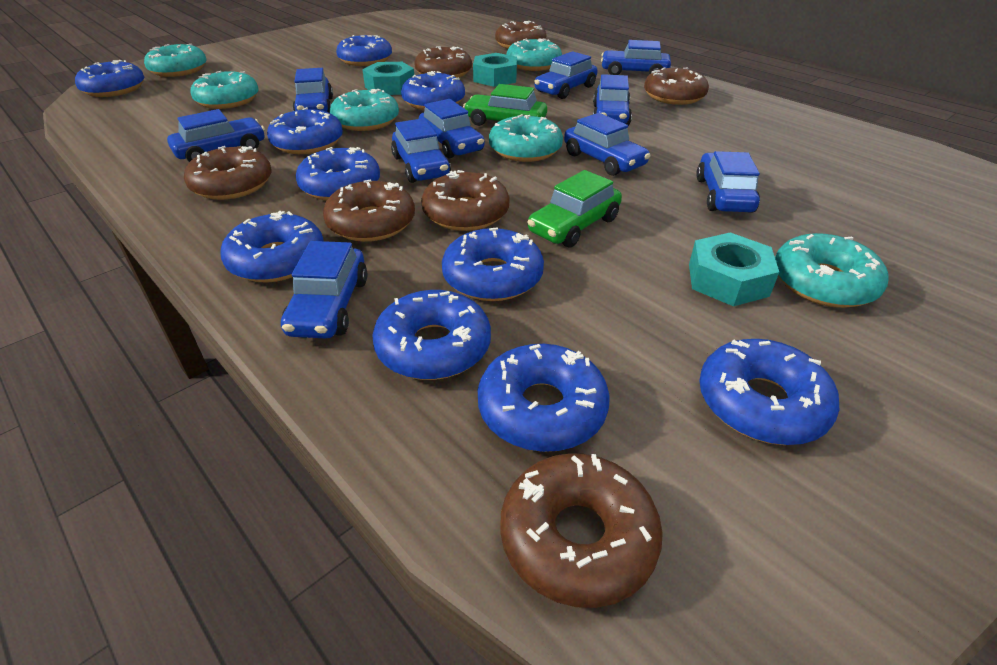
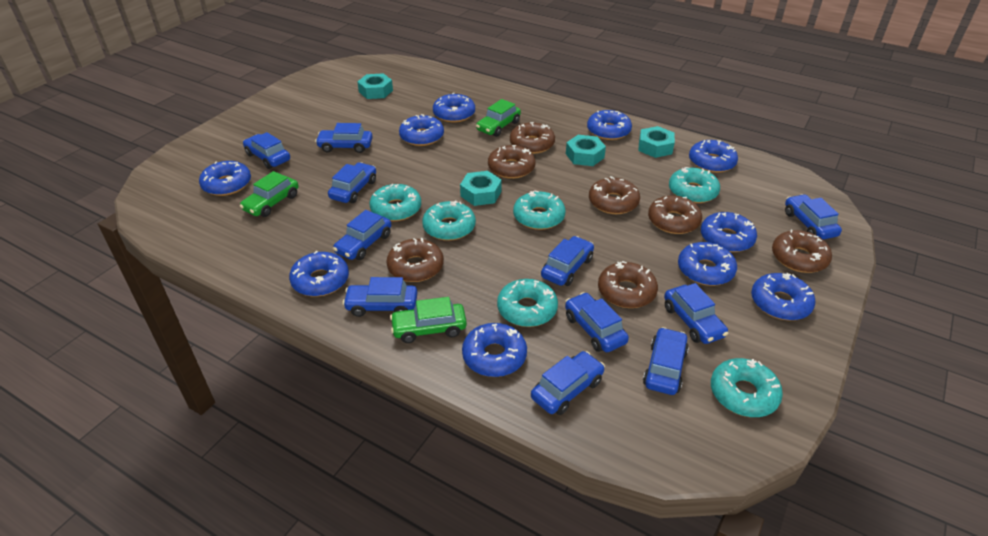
blue car: [167,109,265,162] [281,241,367,338] [293,68,333,113] [391,118,451,183] [419,99,485,159] [534,51,598,99] [564,113,651,176] [593,74,632,126] [601,40,671,75] [696,151,760,213] = 10 -> [243,132,290,169] [315,123,373,153] [328,162,376,203] [333,210,391,260] [343,277,417,317] [531,351,605,415] [541,236,594,286] [565,292,629,352] [643,327,689,395] [664,283,728,344] [785,194,842,240] = 11
green car: [463,84,547,126] [527,170,622,247] = 2 -> [240,171,299,217] [390,297,467,343] [476,99,521,137] = 3
turquoise nut: [362,62,414,95] [473,53,517,87] [689,232,779,306] = 3 -> [357,73,393,99] [460,171,502,206] [566,135,606,166] [638,126,675,158] = 4

